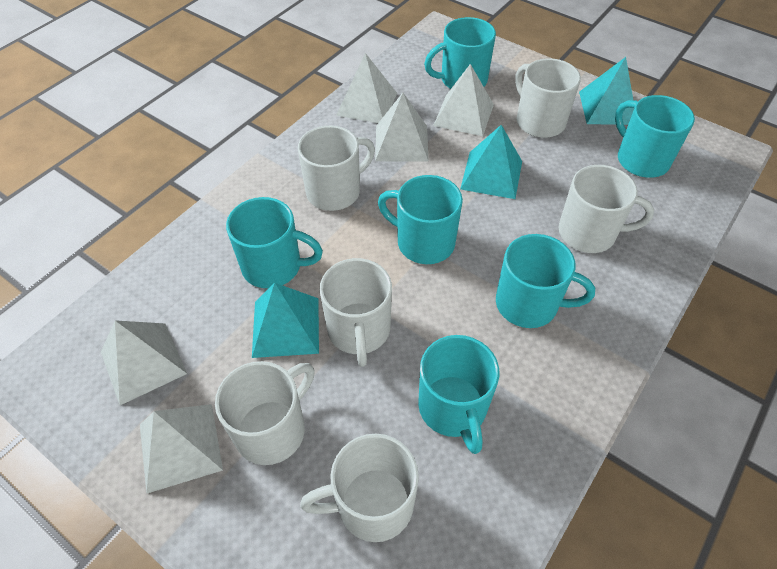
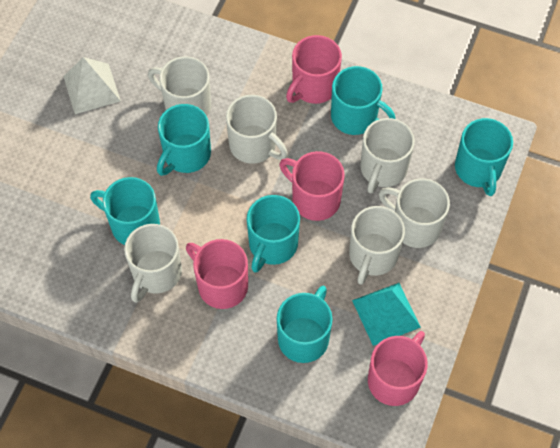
pink mug: none = 0 -> [186,239,248,309] [279,151,345,221] [286,35,342,104] [368,331,428,406] = 4
turquoise pyramid: [252,283,319,358] [460,125,522,199] [579,57,634,125] = 3 -> [352,283,421,346] = 1
white pyramid: [101,320,187,405] [140,404,223,494] [336,53,397,123] [375,93,429,162] [433,64,494,136] = 5 -> [63,57,121,114] = 1

